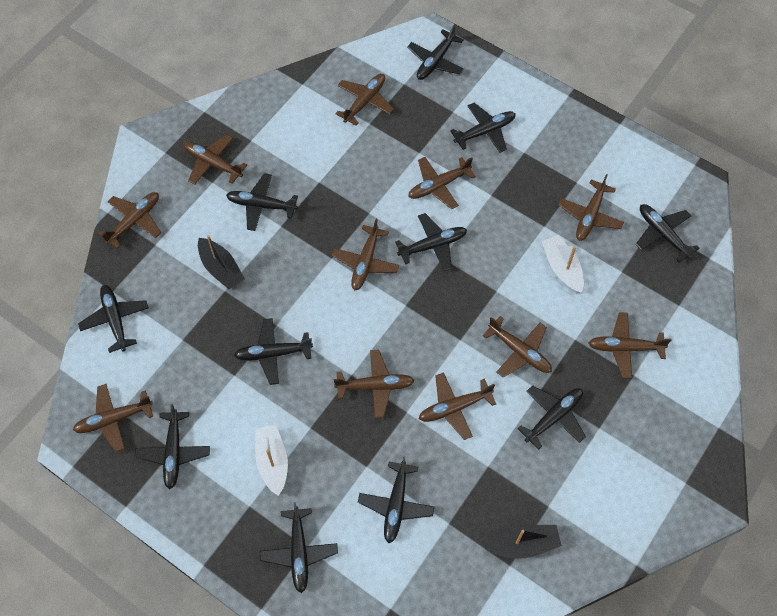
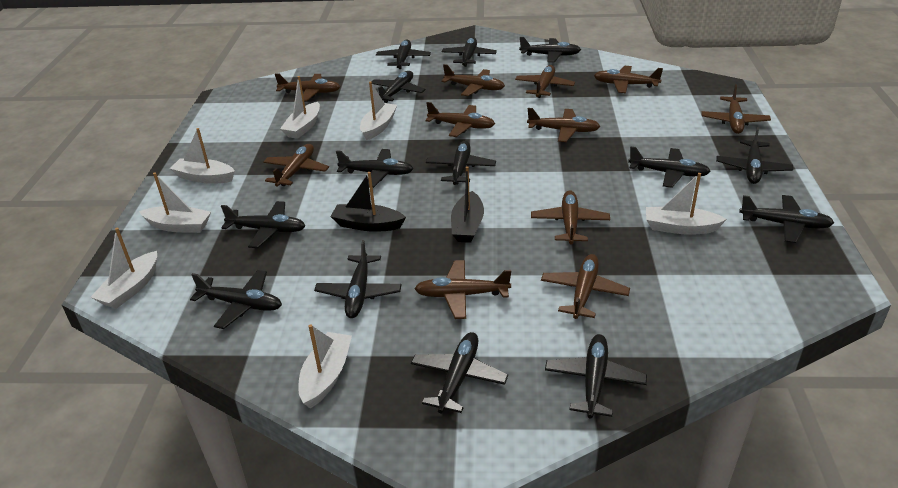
black plane: [78,285,149,353] [135,404,210,489] [226,173,298,231] [234,318,313,385] [260,502,338,593] [358,456,434,543] [395,213,467,271] [407,24,464,80] [450,103,516,153] [517,386,586,450] [636,204,700,263] = 11 -> [190,270,282,329] [221,201,305,248] [314,240,402,318] [336,149,413,188] [371,71,425,103] [376,39,431,69] [411,332,508,413] [426,141,496,185] [441,37,497,67] [519,37,581,62] [545,334,647,419] [628,146,711,188] [716,127,793,184] [739,195,834,243] = 14
white boat: [255,425,288,496] [542,235,584,293] = 2 -> [90,228,157,309] [139,172,211,233] [169,128,235,184] [280,76,320,139] [298,324,352,408] [360,81,397,140] [646,173,727,235] = 7

